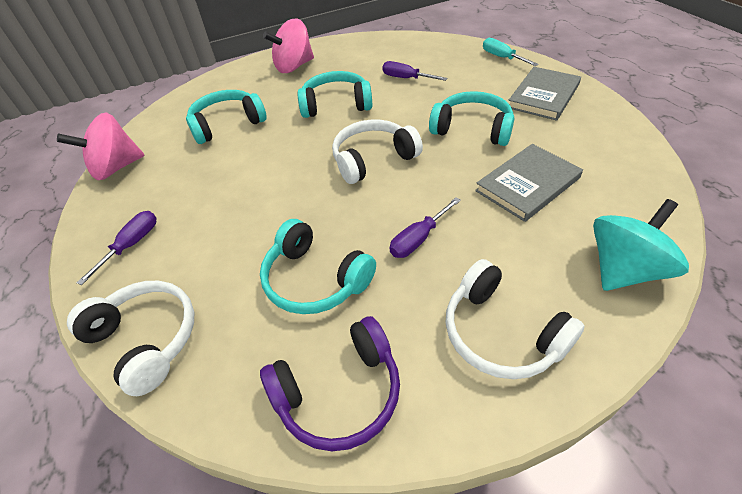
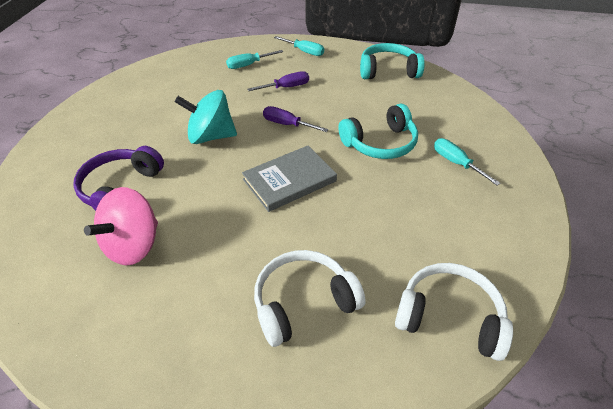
grey book: [475,144,583,222] [509,67,581,121] = 2 -> [242,145,337,212] = 1
pink spinning top: [57,112,144,180] [263,18,314,73] = 2 -> [84,187,158,266] = 1
purple screwdriver: [77,211,156,285] [382,61,448,81] [389,197,461,258] = 3 -> [248,71,309,91] [263,106,329,132] = 2
turquoise headphones: [186,90,267,144] [260,219,376,314] [297,71,372,118] [429,91,514,146] = 4 -> [338,104,418,159] [360,43,425,79] = 2
turquoise screwdriver: [483,38,538,66] = 1 -> [226,50,283,69] [274,36,324,56] [434,138,501,186] = 3
white headphones: [67,281,194,396] [332,119,423,184] [446,259,585,379] = 3 -> [254,250,366,347] [395,263,513,361] = 2

